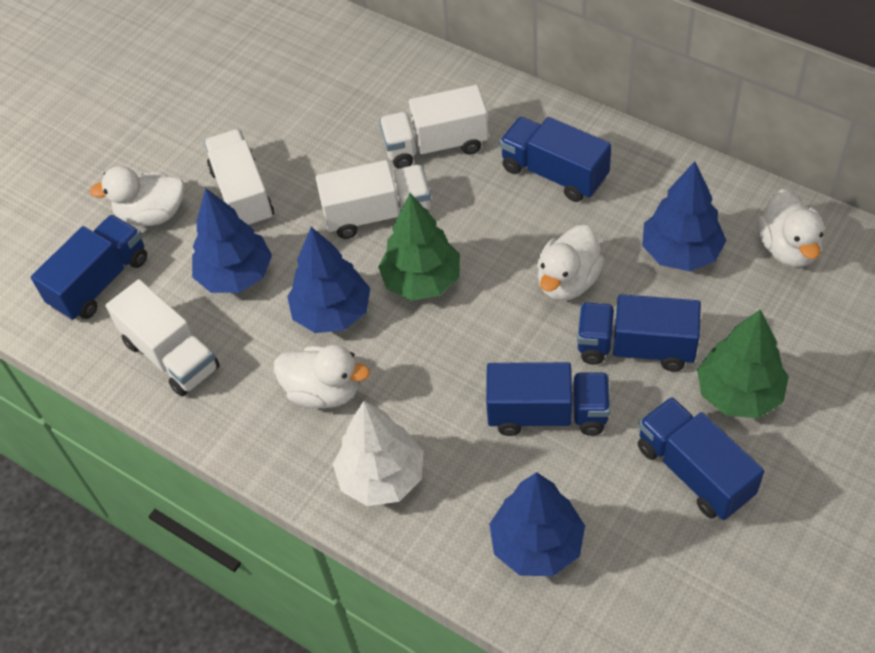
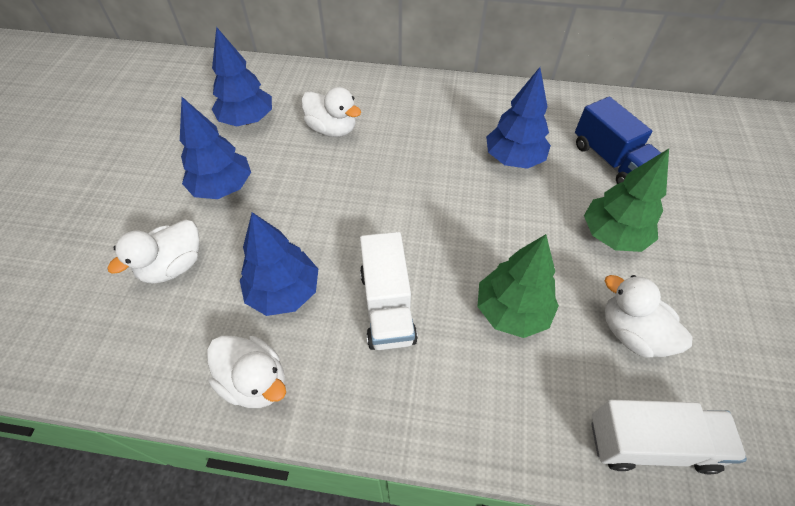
blue truck: [31,215,147,320] [486,362,610,436] [500,117,612,202] [577,294,701,371] [638,397,764,520] = 5 -> [575,97,661,184] = 1
white tree: [333,401,423,506] = 1 -> none = 0
white truck: [106,279,220,396] [204,129,274,228] [316,160,431,239] [379,85,489,169] = 4 -> [360,232,418,350] [591,400,747,474] = 2

